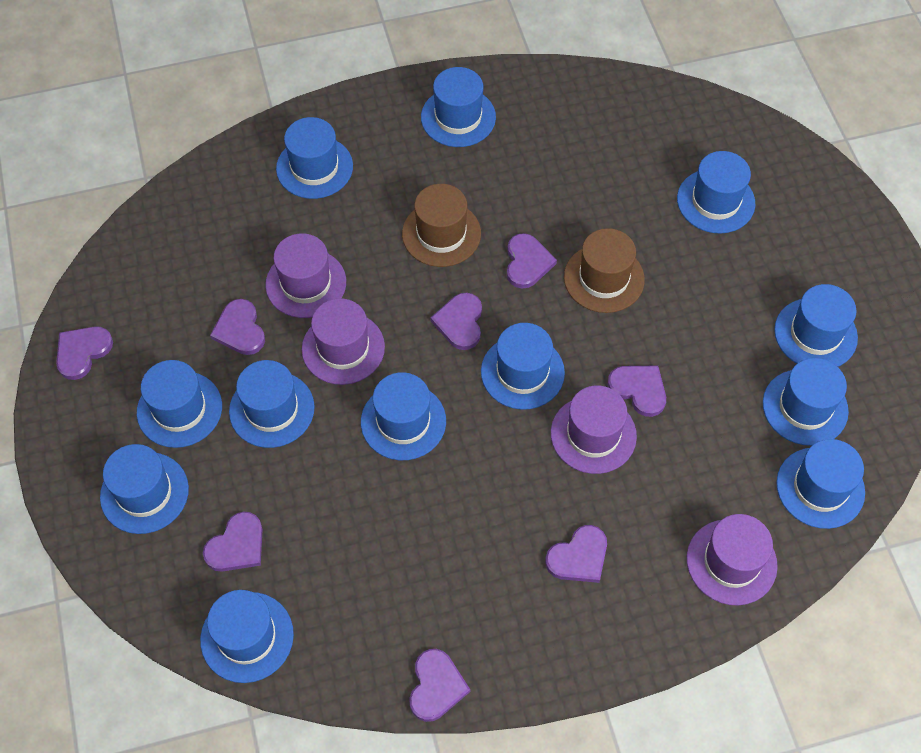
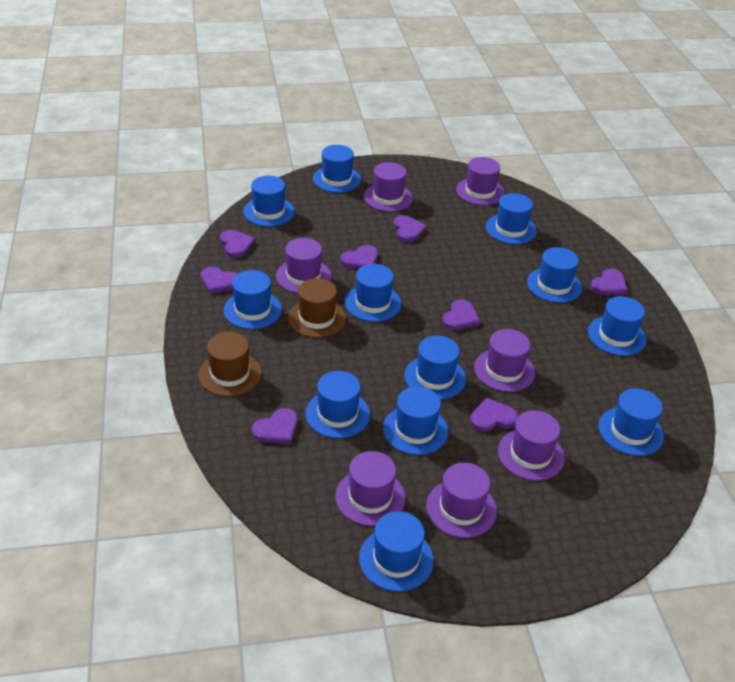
purple hat: [265,233,346,318] [302,298,385,385] [551,386,637,474] [687,514,778,606] = 4 -> [276,238,331,293] [335,451,406,526] [364,162,413,212] [426,463,497,538] [456,157,505,205] [474,329,535,392] [498,410,565,481] = 7

